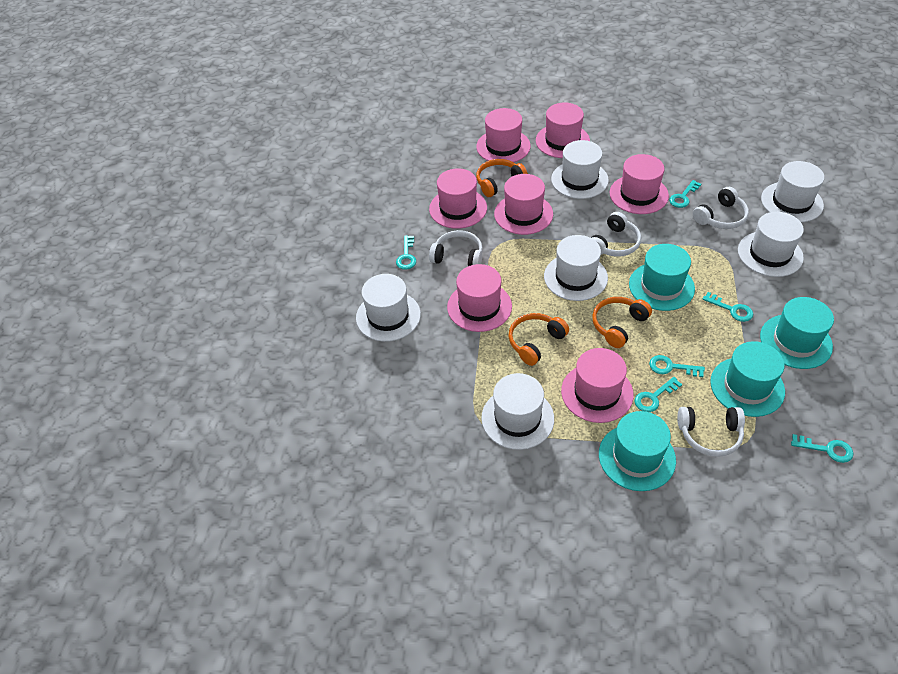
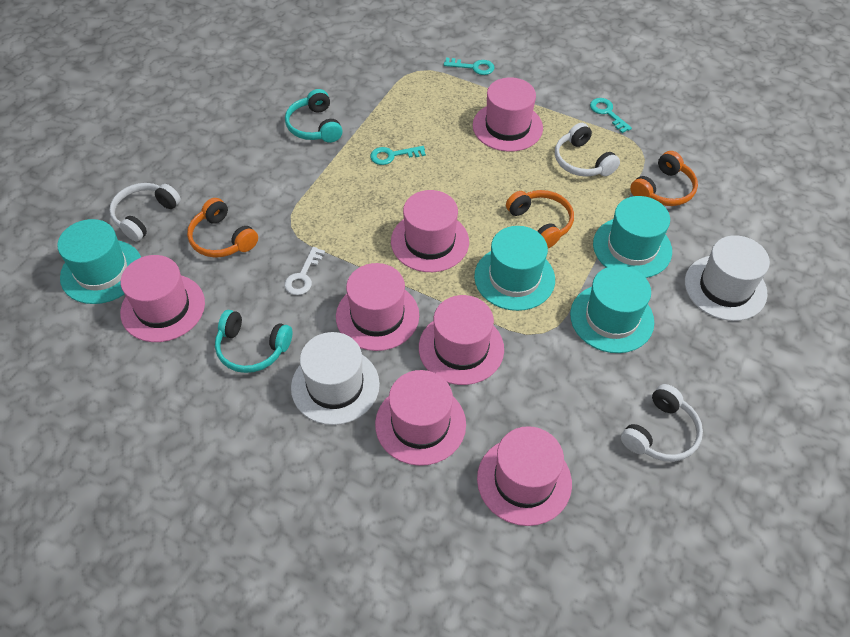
turquoise headphones: none = 0 -> [215,310,292,373] [285,89,343,143] = 2
turquoise key: [396,235,416,270] [635,377,682,412] [649,355,705,377] [669,180,701,208] [703,292,753,322] [791,434,854,463] = 6 -> [370,146,426,165] [444,57,495,75] [590,98,632,133] = 3
white hat: [356,274,421,342] [481,373,554,450] [544,235,608,301] [551,140,609,199] [738,212,804,277] [761,161,825,223] = 6 -> [291,332,380,425] [685,235,770,321] = 2
white headphones: [429,230,483,266] [591,212,641,257] [677,407,745,457] [693,187,749,229] = 4 -> [109,183,181,242] [555,123,620,177] [621,384,703,462] = 3
white key: none = 0 -> [284,247,325,295] = 1

